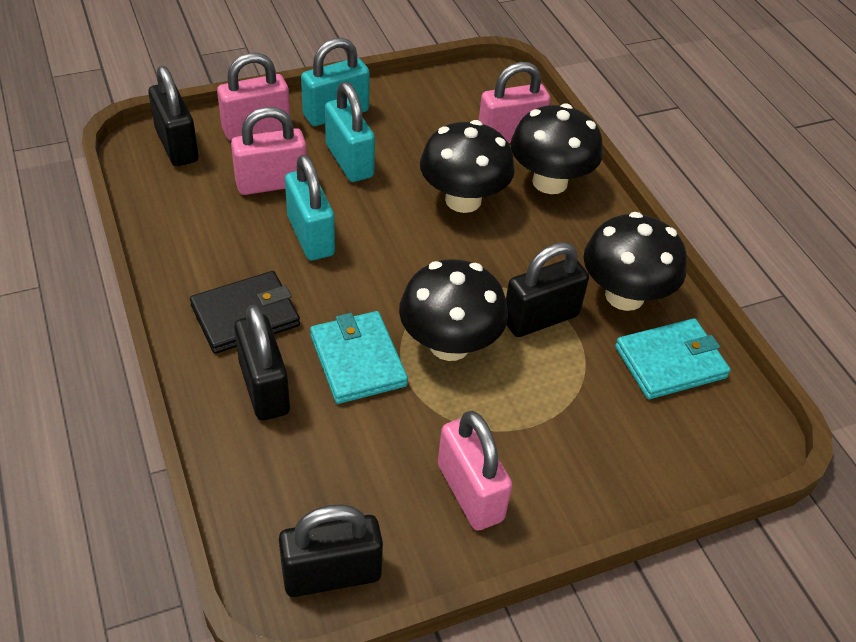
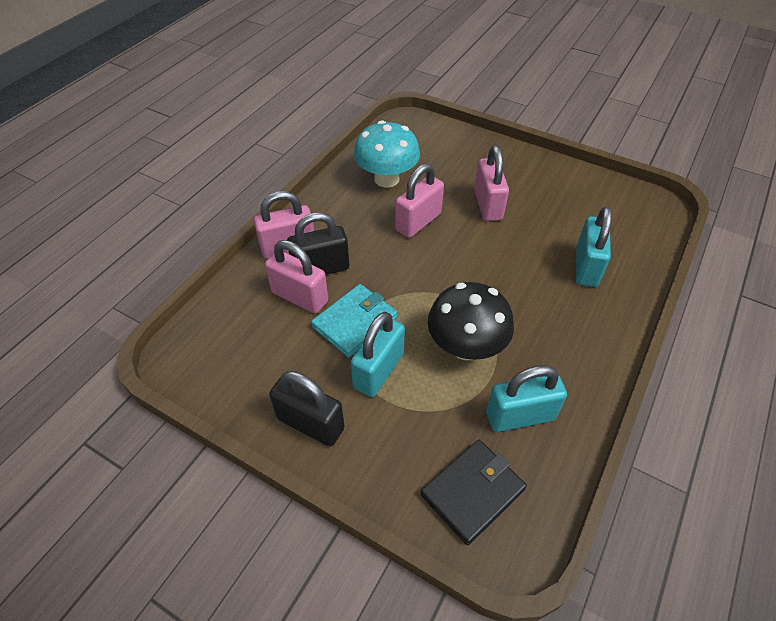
black mushroom: [399,259,508,361] [420,120,515,213] [511,103,603,194] [584,212,687,311] = 4 -> [428,282,514,360] = 1
black padlock: [148,66,199,166] [234,304,290,421] [279,504,383,597] [506,242,589,337] = 4 -> [269,371,345,447] [287,212,349,275] = 2
turquoise mushroom: none = 0 -> [354,120,420,187] = 1
turquoise wallet: [310,311,408,404] [615,318,731,399] = 2 -> [311,284,397,357] = 1

